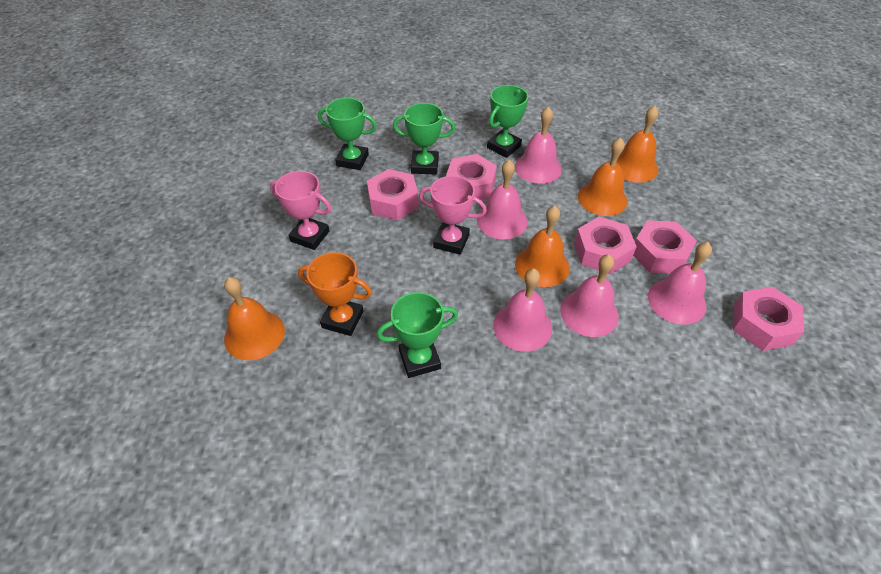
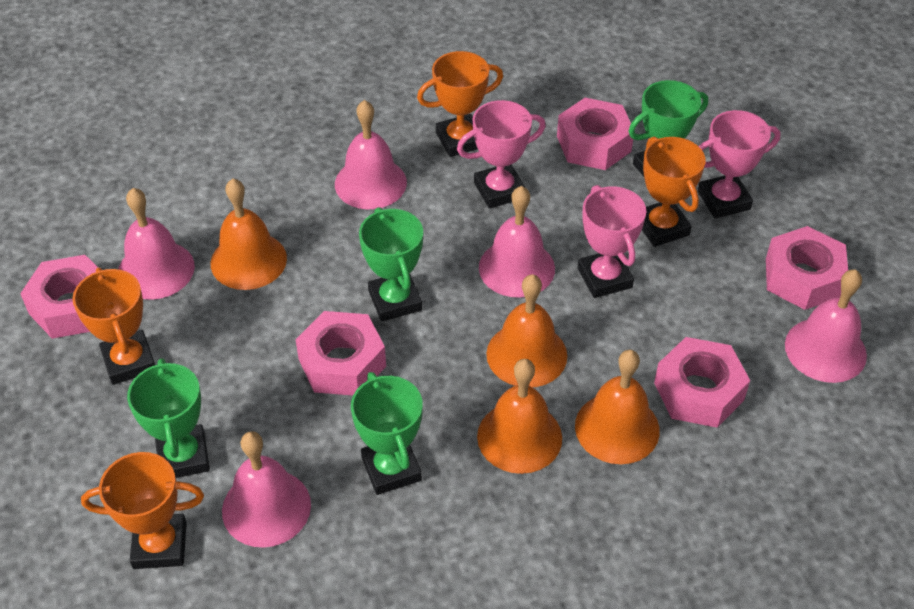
orange trophy: [298,252,372,336] = 1 -> [72,268,155,385] [81,452,204,569] [417,51,503,157] [642,137,706,247] = 4
pink trophy: [270,171,331,250] [419,176,487,255] = 2 -> [457,100,546,209] [578,185,646,298] [698,110,781,218] = 3

